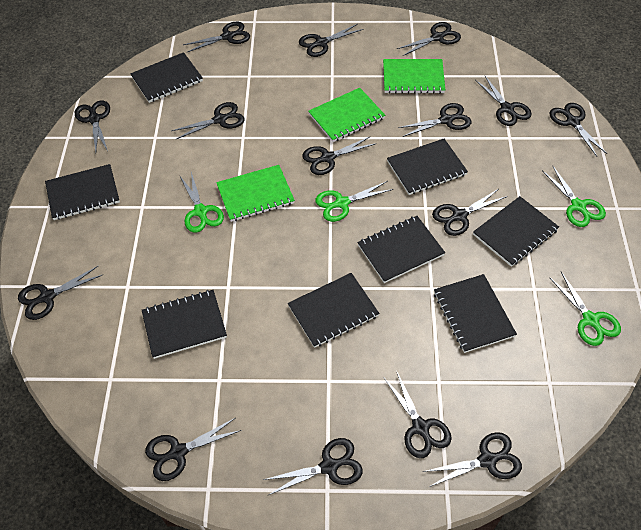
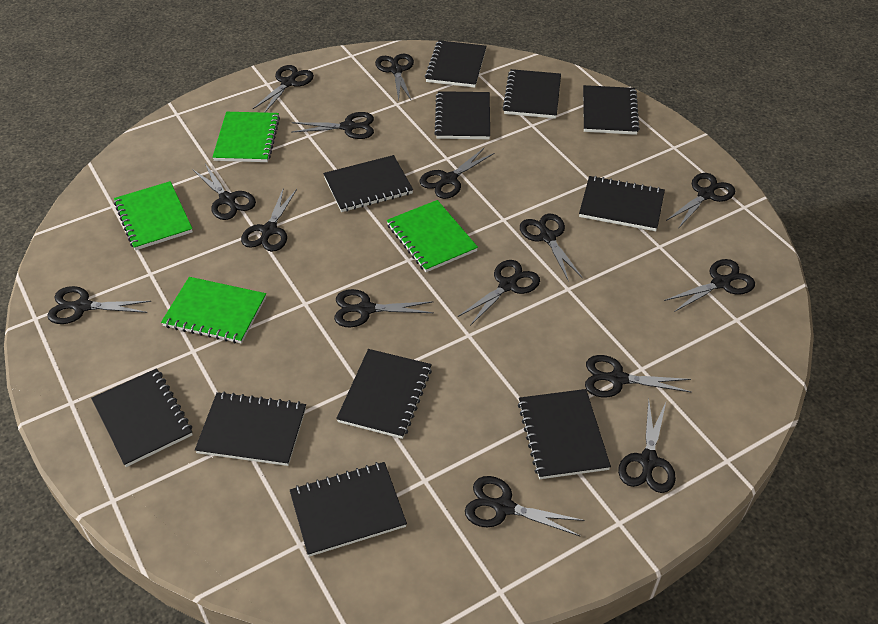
black notebook: [45,164,120,220] [130,52,203,103] [142,290,227,359] [288,273,379,348] [358,216,445,283] [387,139,468,195] [434,274,517,353] [473,196,559,267] = 8 -> [91,368,193,467] [195,392,306,466] [290,462,407,557] [323,155,413,212] [336,349,432,439] [425,40,486,88] [434,91,490,139] [503,69,561,119] [518,389,611,479] [579,176,665,231] [583,85,640,135] = 11
green notebook: [216,165,295,222] [308,88,385,142] [383,59,445,94] = 3 -> [114,181,193,250] [161,277,266,344] [213,112,280,162] [387,200,478,272] = 4
green scissors: [179,172,224,233] [315,181,393,222] [542,166,606,227] [549,272,621,346] = 4 -> none = 0

